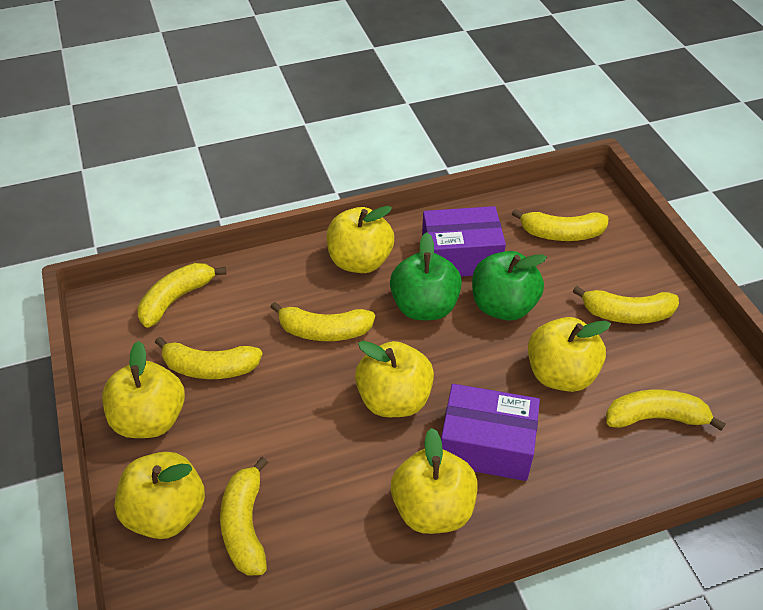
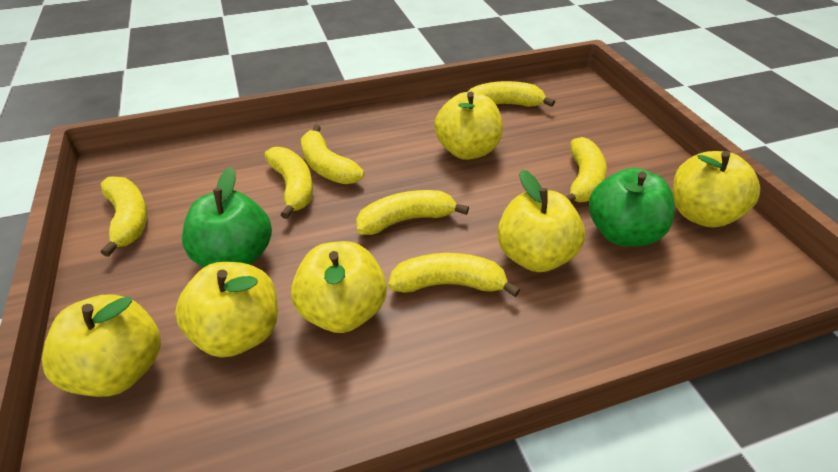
purple box: [422,206,506,277] [441,384,540,481] = 2 -> none = 0

